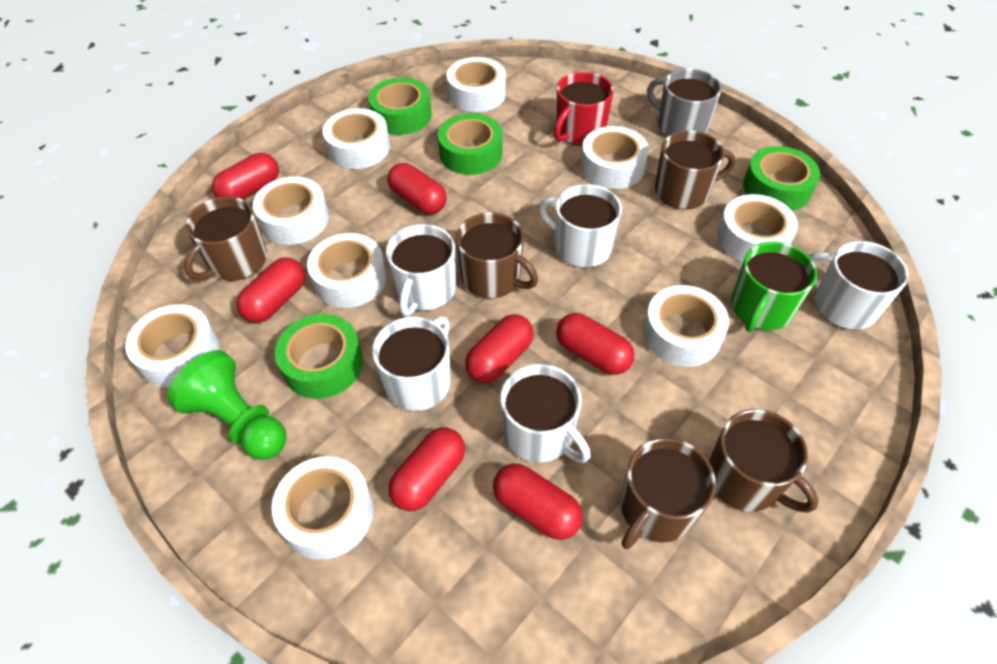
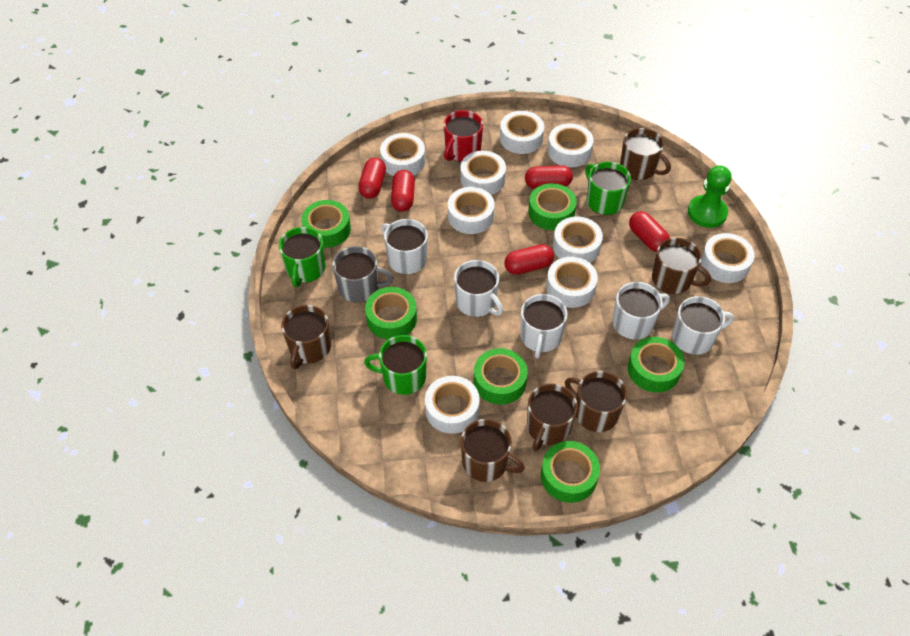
brown mug: [184,196,267,281] [456,212,538,298] [621,438,716,549] [655,130,736,210] [709,409,819,513] = 5 -> [281,305,331,369] [461,419,525,482] [527,384,578,451] [565,371,627,432] [620,128,671,180] [652,238,711,294] = 6
green mug: [731,242,817,332] = 1 -> [279,227,326,287] [364,335,427,395] [585,162,631,215] = 3
green tape: [275,314,363,399] [368,78,432,135] [438,113,502,175] [743,146,820,211] = 4 -> [301,200,351,248] [365,287,417,340] [474,348,528,405] [528,183,577,230] [541,441,600,503] [628,337,685,392] = 6
red capsule: [212,153,279,199] [237,257,305,323] [387,163,447,214] [388,427,465,511] [465,314,534,383] [493,464,583,540] [556,313,635,375] = 7 -> [358,158,386,199] [391,170,415,212] [504,244,554,275] [525,165,573,189] [629,211,670,252] = 5

